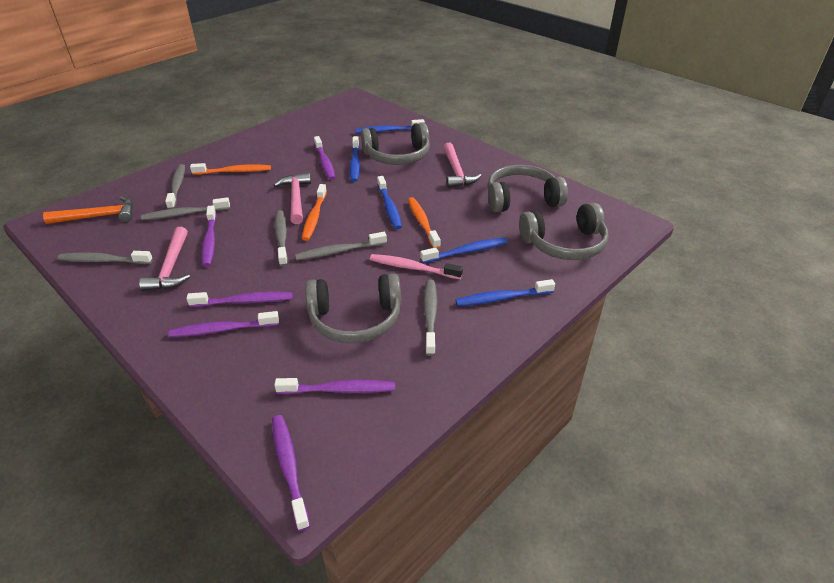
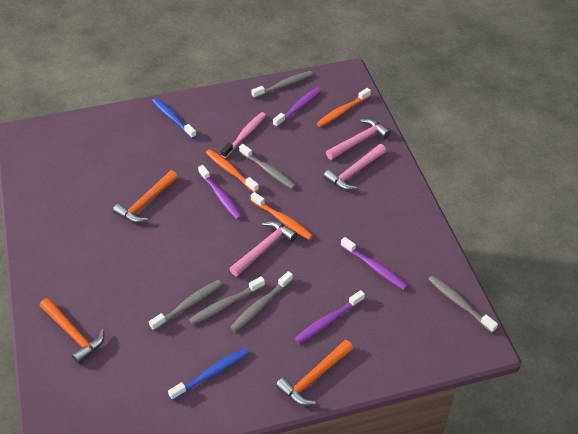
blue toothbrush: [350,136,360,182] [355,119,425,133] [377,176,402,229] [420,238,508,263] [455,279,555,306] = 5 -> [152,98,197,139] [168,348,249,400] = 2
grey headphones: [305,273,401,343] [361,123,430,165] [487,165,568,212] [519,203,609,260] = 4 -> none = 0
orange hammer: [43,196,133,224] = 1 -> [40,298,104,364] [113,170,178,223] [276,340,353,406] = 3
purple toothbrush: [169,311,279,337] [186,292,293,307] [202,205,217,267] [272,415,310,531] [274,378,395,394] [314,136,335,180] = 6 -> [198,165,242,220] [273,87,321,127] [294,290,365,344] [341,237,408,290] = 4

